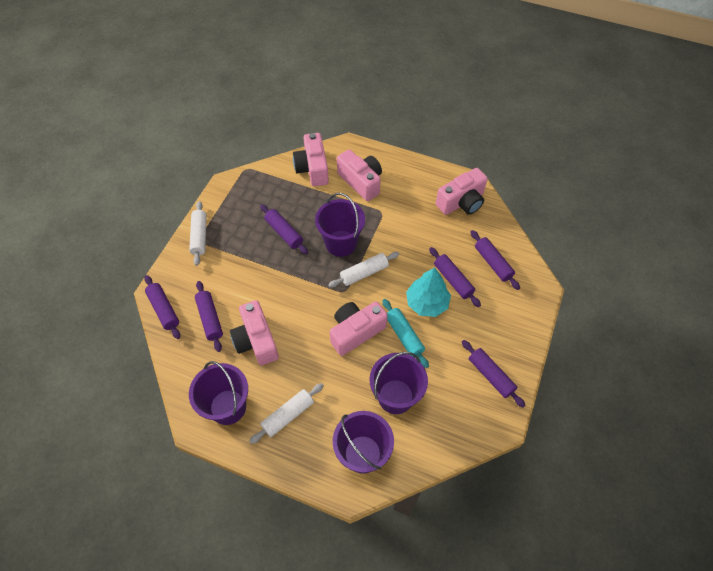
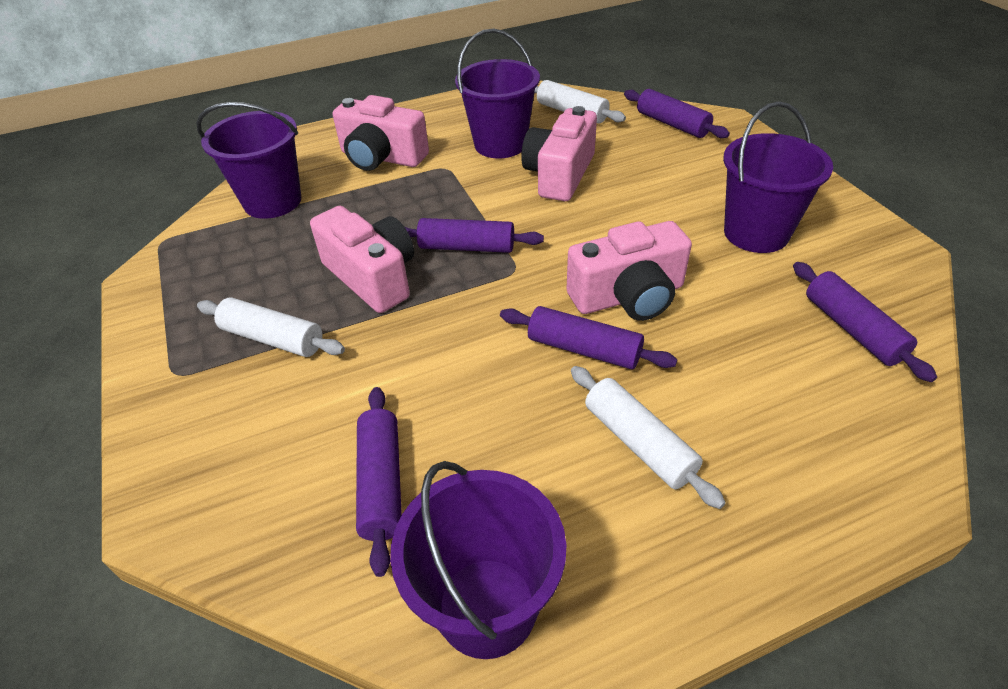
pink camera: [230,300,279,365] [293,133,329,186] [330,302,388,356] [337,149,382,201] [436,168,488,215] = 5 -> [310,206,414,313] [333,95,429,171] [521,106,597,201] [567,221,692,321] = 4
purple rolling pin: [144,275,180,339] [195,281,223,352] [260,204,308,255] [429,247,481,307] [462,340,526,407] [471,230,520,290] = 6 -> [356,387,402,577] [405,218,544,253] [500,306,677,369] [624,89,730,138] [793,262,937,382] = 5
turquoise rolling pin: [383,299,429,368] = 1 -> none = 0
turquoise tree: [406,268,451,317] = 1 -> none = 0

